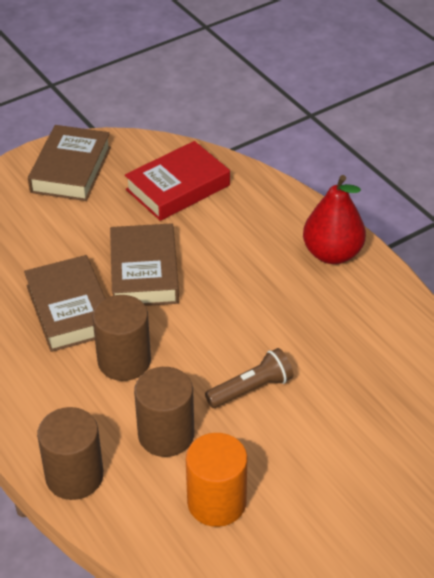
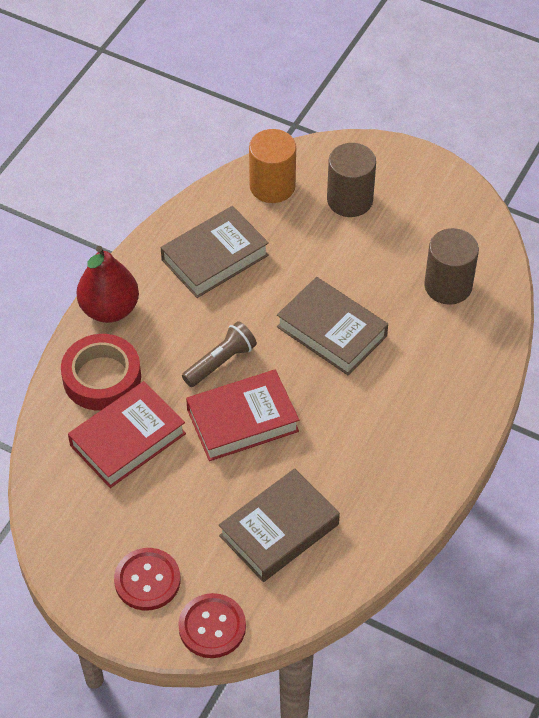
brown cylinder: [37,407,103,500] [92,295,151,381] [134,367,194,457] = 3 -> [327,143,376,217] [424,228,479,305] = 2
red book: [125,141,230,221] = 1 -> [68,381,186,488] [186,370,299,461] = 2
red button: none = 0 -> [114,548,180,611] [178,593,246,658] = 2
red tape: none = 0 -> [61,334,141,411] = 1

